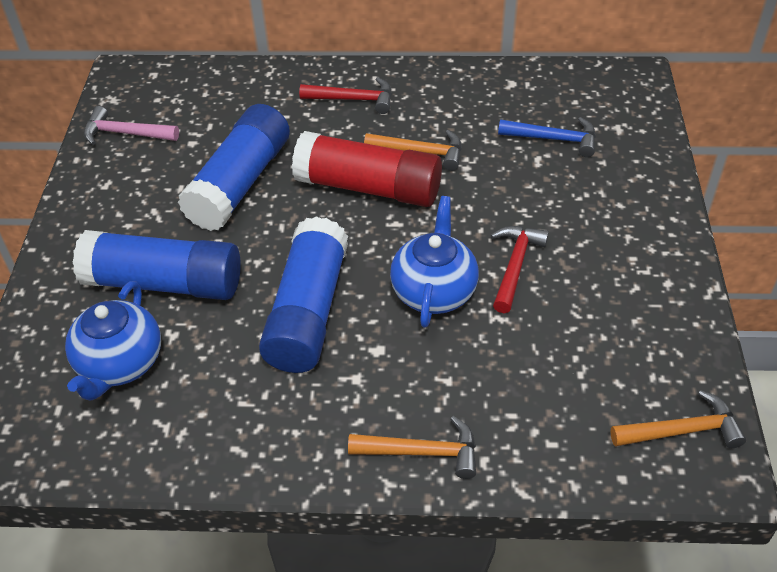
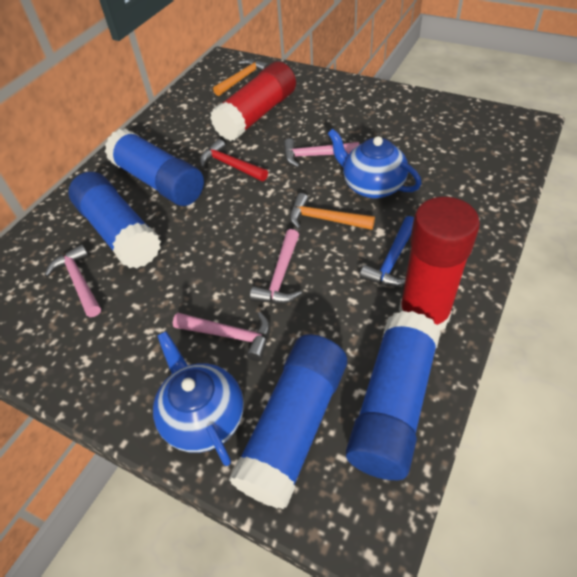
blue glue stick: [73,230,241,300] [178,104,290,231] [259,216,348,373] = 3 -> [68,172,161,269] [105,129,204,206] [228,334,347,509] [346,311,441,480] = 4
orange hammer: [348,416,476,479] [364,130,462,171] [610,390,746,448] = 3 -> [213,59,269,96] [290,193,375,230] = 2
pink hammer: [84,106,179,145] = 1 -> [44,244,101,317] [173,312,271,361] [250,229,302,304] [283,138,360,168] = 4
red glue stick: [292,131,442,207] = 1 -> [210,62,296,141] [399,197,480,331] = 2
red hammer: [299,77,392,114] [491,226,549,313] = 2 -> [200,139,268,181] = 1

